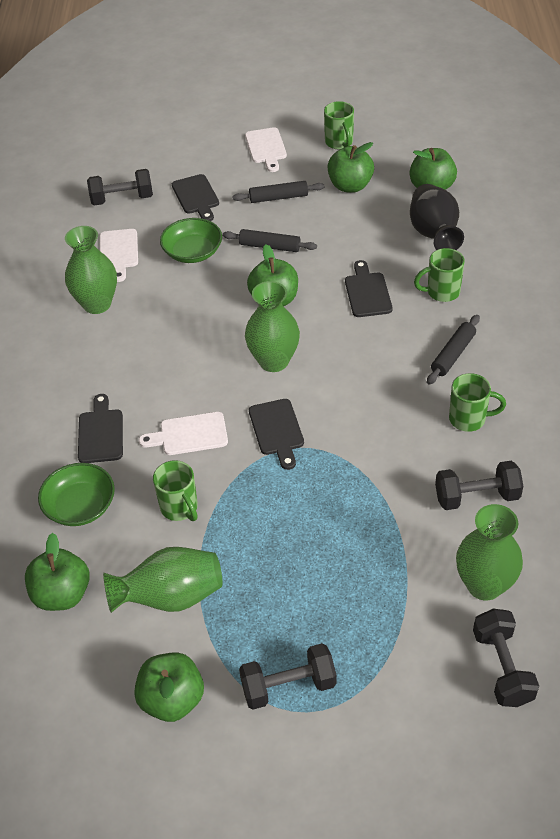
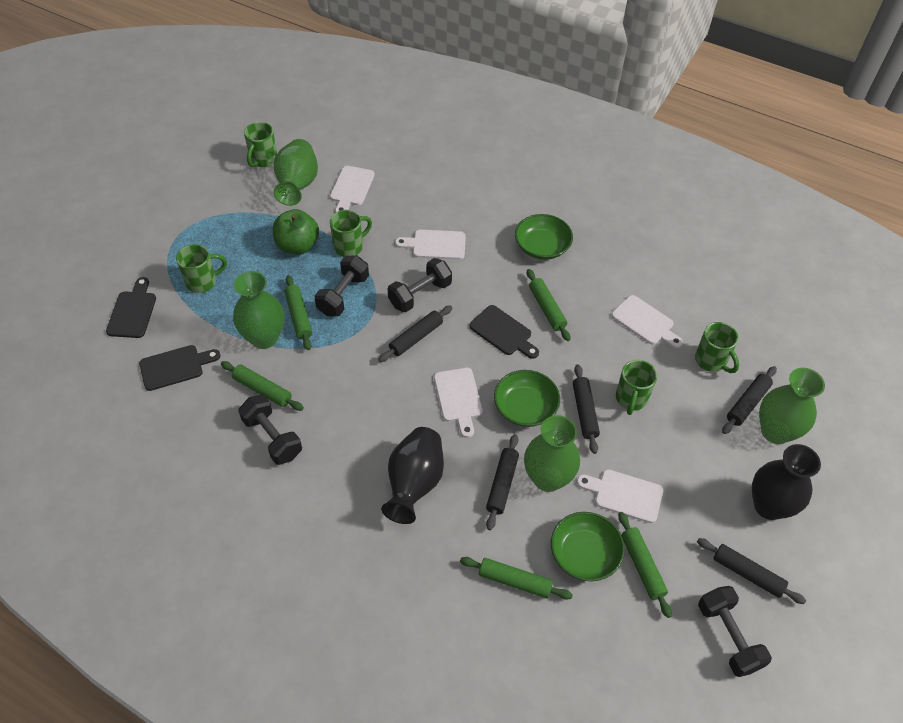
black cutting board: [78,394,123,463] [172,174,219,221] [249,399,304,470] [345,260,393,317] = 4 -> [106,277,156,338] [139,345,220,391] [469,305,539,359] = 3
black rolling pin: [223,229,317,252] [232,181,324,203] [427,315,480,385] = 3 -> [378,305,452,362] [486,434,519,530] [573,364,600,454] [697,538,806,604] [722,366,777,434] = 5
black vase: [410,184,464,250] = 1 -> [381,427,444,524] [752,444,821,520] = 2
green apple: [25,533,90,611] [134,652,204,722] [247,244,298,306] [328,142,374,193] [409,148,457,190] = 5 -> [273,209,319,254] = 1
green bowl: [38,463,115,526] [160,218,222,263] = 2 -> [494,370,560,427] [515,214,573,260] [551,512,625,581] = 3
green mug: [153,460,198,521] [324,101,354,149] [414,248,465,302] [449,373,506,432] = 4 -> [176,244,227,293] [244,122,277,167] [330,210,372,257] [616,360,657,415] [695,322,739,373] = 5
green rolling pin: none = 0 -> [221,361,304,411] [285,275,312,350] [460,557,573,600] [527,269,570,341] [618,512,672,618] = 5
white cutting board: [100,229,138,282] [139,412,228,455] [245,127,287,172] = 3 -> [330,166,375,213] [395,230,466,260] [434,368,483,438] [577,469,663,523] [611,295,683,348] = 5

